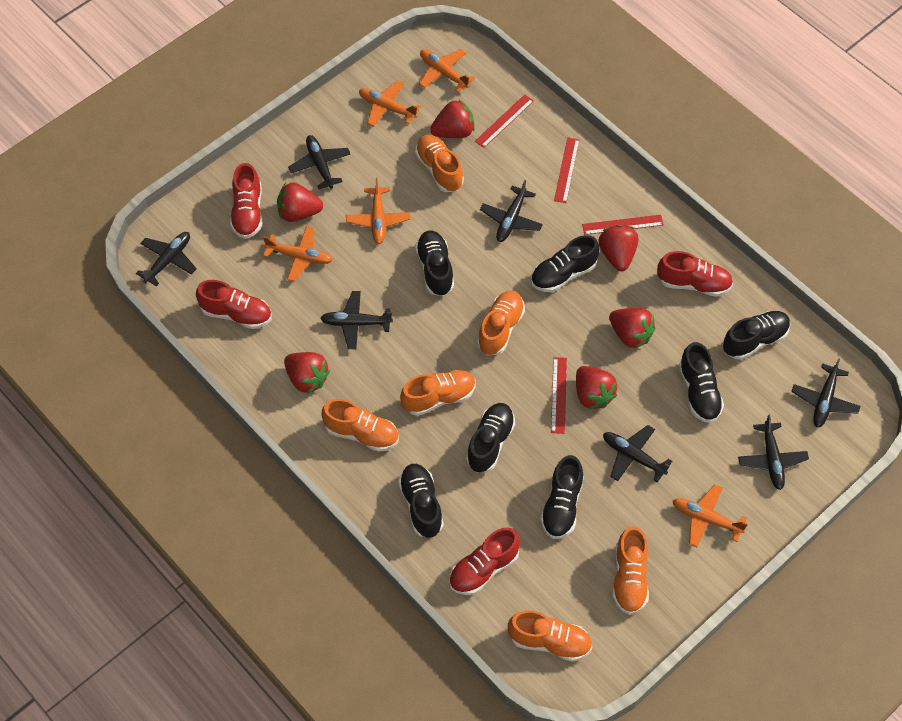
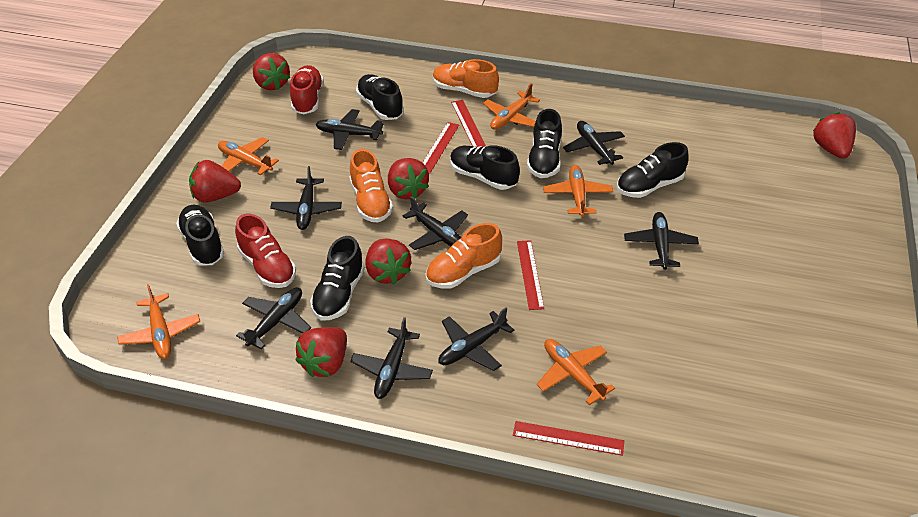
black plane: [136,232,197,286] [288,135,350,189] [320,291,393,349] [480,180,543,242] [603,425,672,482] [738,415,809,490] [791,358,861,427] = 7 -> [236,288,311,349] [270,166,342,230] [315,109,383,150] [350,317,433,399] [403,196,468,250] [438,307,514,371] [563,121,625,165] [624,212,699,270] = 8
black shoe: [398,464,443,538] [415,231,454,296] [466,403,515,473] [531,235,600,292] [540,455,583,539] [679,342,724,423] [723,311,790,360] = 7 -> [176,205,225,265] [310,236,365,321] [356,74,404,120] [450,145,520,190] [527,109,562,178] [617,142,689,198] = 6
orange shoe: [321,399,399,452] [400,370,476,416] [415,134,464,192] [477,290,525,355] [508,610,592,662] [612,526,649,615] = 6 -> [350,149,393,223] [426,223,502,289] [433,59,499,98] = 3
red shoe: [196,280,272,329] [230,163,263,239] [449,527,520,595] [657,251,733,297] = 4 -> [235,214,296,288] [290,65,324,114] = 2

